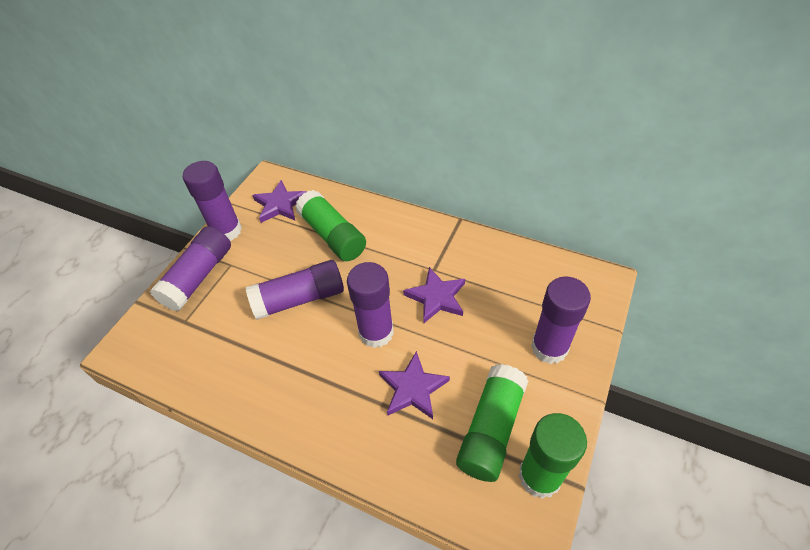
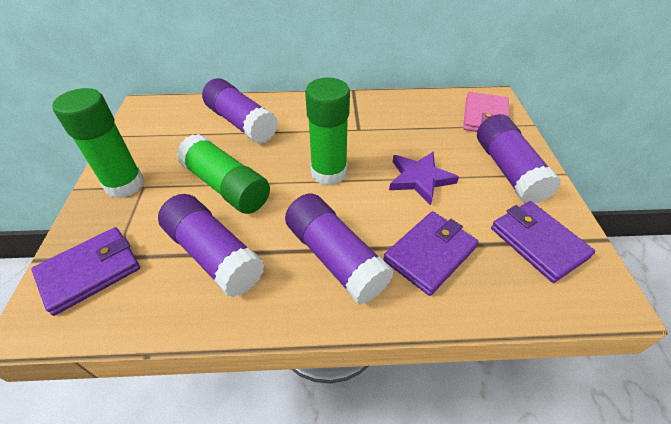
pink wallet: none = 0 -> [463,92,509,132] = 1
purple glue stick: [150,226,231,311] [183,161,242,241] [246,260,344,320] [347,262,394,348] [531,277,591,364] = 5 -> [158,194,265,297] [202,78,278,144] [285,193,394,305] [477,114,561,203] = 4
purple star: [252,180,307,223] [379,351,450,419] [403,267,465,323] = 3 -> [389,152,459,205] = 1
purple wallet: none = 0 -> [31,227,140,316] [383,211,479,296] [491,201,595,283] = 3

